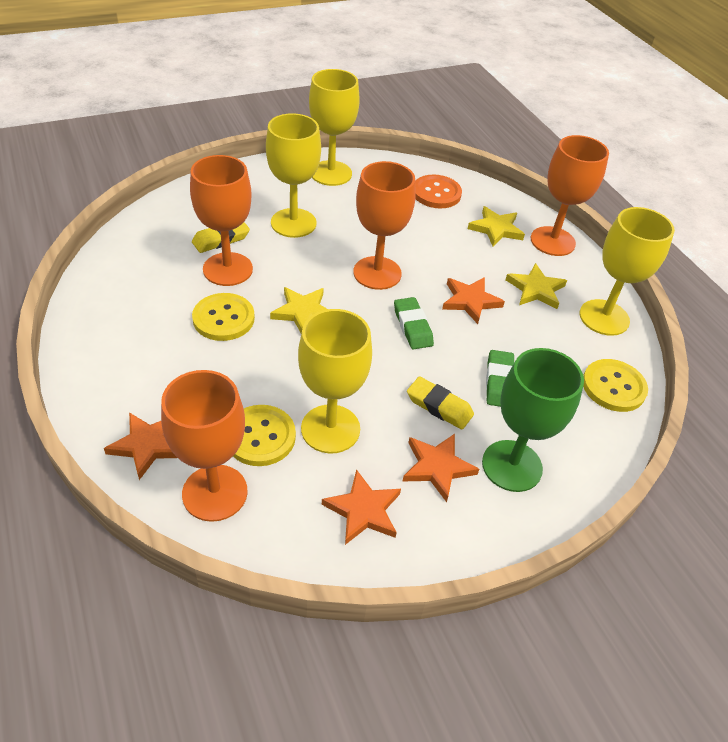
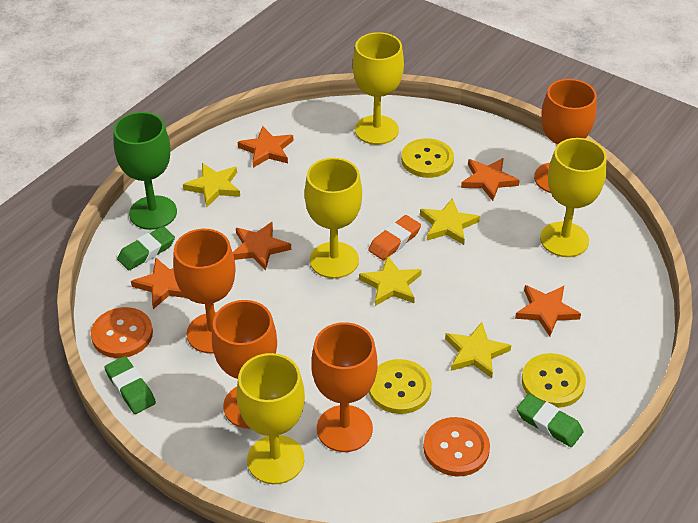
green eraser: [394,297,434,350] [486,350,514,407] = 2 -> [104,356,156,414] [117,226,175,270] [517,394,584,447] = 3
orange button: [415,174,462,209] = 1 -> [91,307,153,358] [423,417,490,476] = 2
orange eraser: none = 0 -> [368,215,421,260] = 1
orange star: [104,412,177,480] [322,469,401,545] [402,434,479,502] [442,277,505,324] = 4 -> [131,258,187,309] [233,221,291,271] [238,126,293,168] [461,158,520,201] [515,285,581,336] = 5
yellow eraser: [192,222,250,253] [407,376,474,430] = 2 -> none = 0
yellow star: [270,287,328,333] [468,206,525,246] [506,263,567,309] = 3 -> [183,163,240,207] [359,256,422,306] [420,198,480,245] [445,322,511,378] = 4

